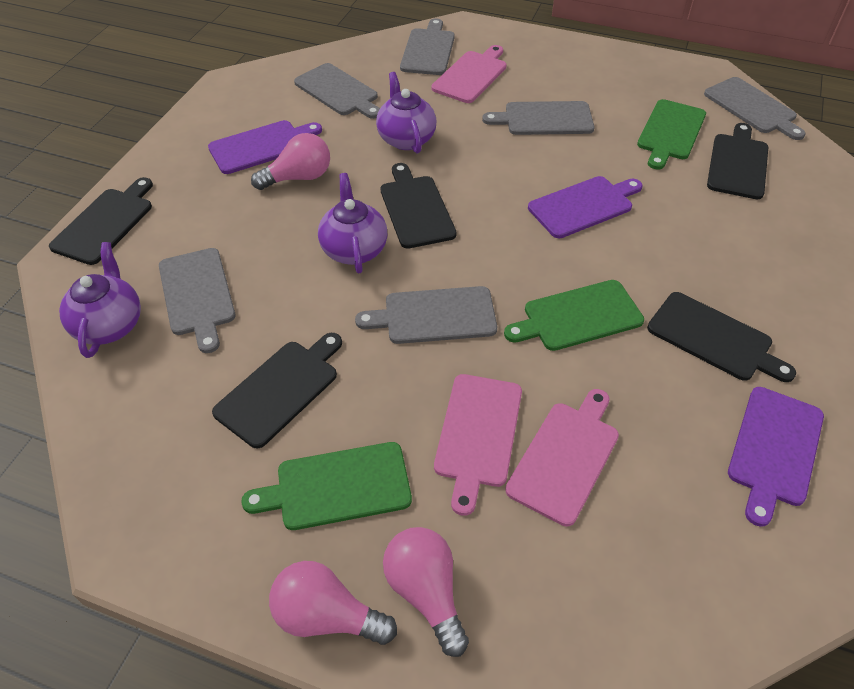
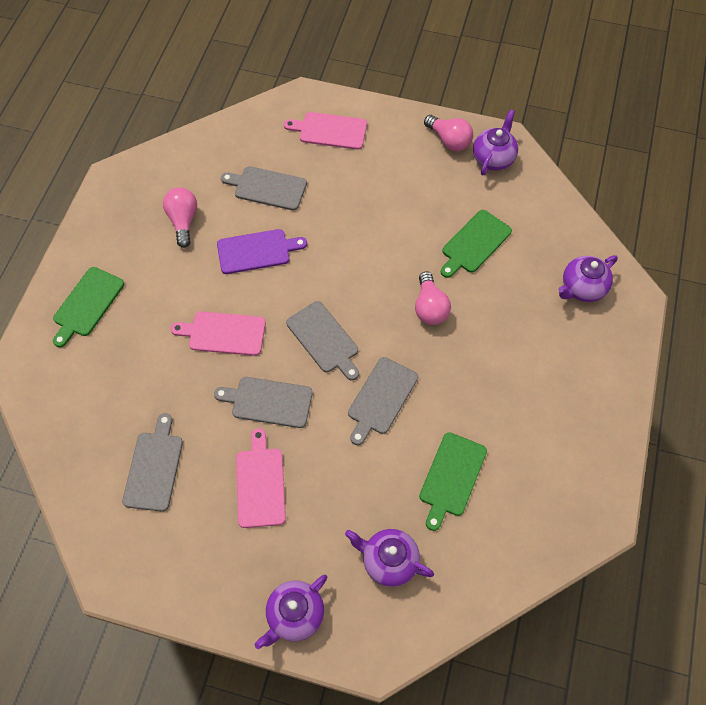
black cutting board: [49,177,153,265] [212,333,342,448] [380,163,457,249] [647,292,796,382] [707,123,768,199] = 5 -> none = 0
grey cutting board: [159,248,236,353] [294,63,380,119] [355,286,497,344] [400,18,455,75] [482,101,594,135] [704,77,806,140] = 6 -> [122,413,183,512] [214,377,313,428] [221,166,307,211] [286,301,359,380] [348,357,418,445] = 5
purple cutting board: [208,120,322,174] [528,176,643,238] [728,387,824,527] = 3 -> [217,229,307,274] = 1
purple teapot: [59,242,141,358] [318,173,387,273] [376,72,436,153] = 3 -> [255,575,328,649] [345,529,434,587] [473,110,518,175] [558,255,618,302] = 4

